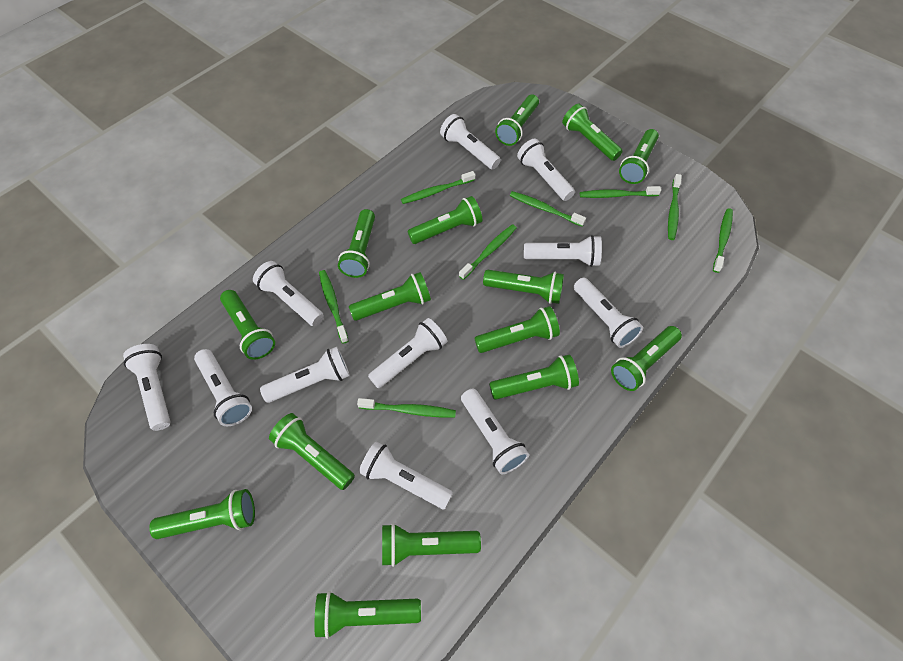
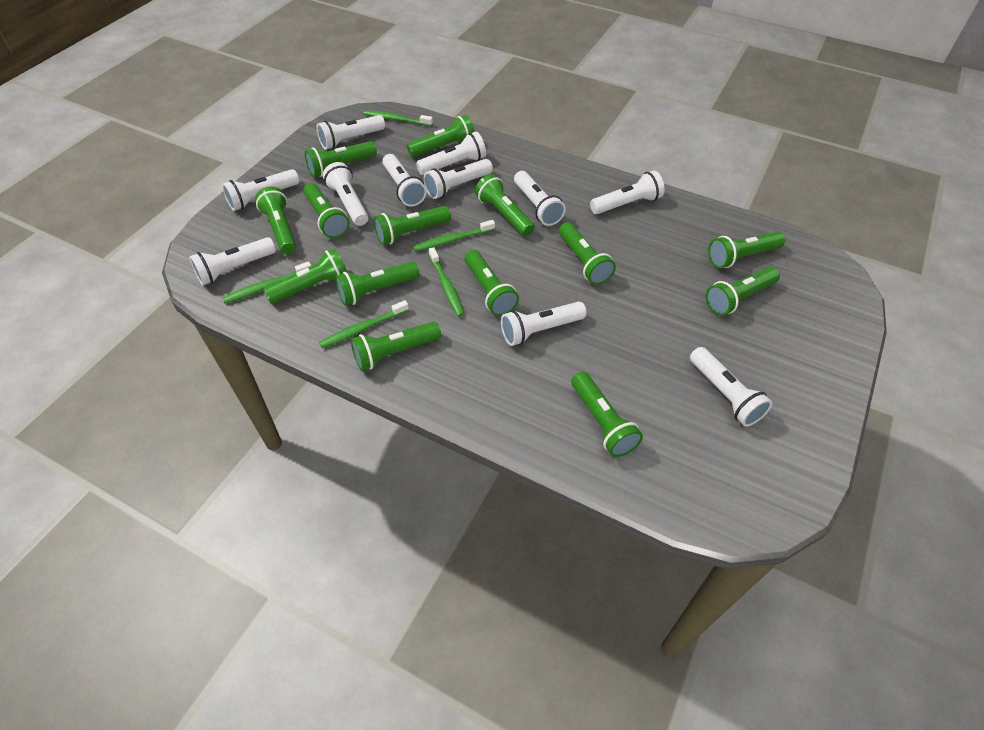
green flashlight: [149,489,255,539] [220,290,275,360] [269,413,355,490] [314,591,421,639] [338,209,375,278] [349,272,431,321] [382,523,481,567] [408,196,482,244] [475,306,560,353] [483,270,564,304] [489,355,579,400] [495,95,539,146] [562,104,622,161] [611,326,682,391] [619,129,659,184] = 15 -> [255,186,297,254] [263,248,348,304] [303,183,350,238] [305,141,377,177] [335,262,419,306] [351,322,441,371] [374,206,451,245] [407,115,474,157] [465,250,519,316] [475,174,535,236] [559,222,616,285] [571,372,643,457] [705,267,780,316] [708,232,785,268] = 14
green toothbrush: [319,270,349,344] [357,398,456,418] [401,171,475,204] [459,224,517,280] [510,191,586,227] [580,186,661,198] [668,174,682,240] [713,208,733,273] = 8 -> [222,261,311,303] [319,300,409,348] [363,110,433,126] [413,220,495,252] [429,247,464,317] = 5

